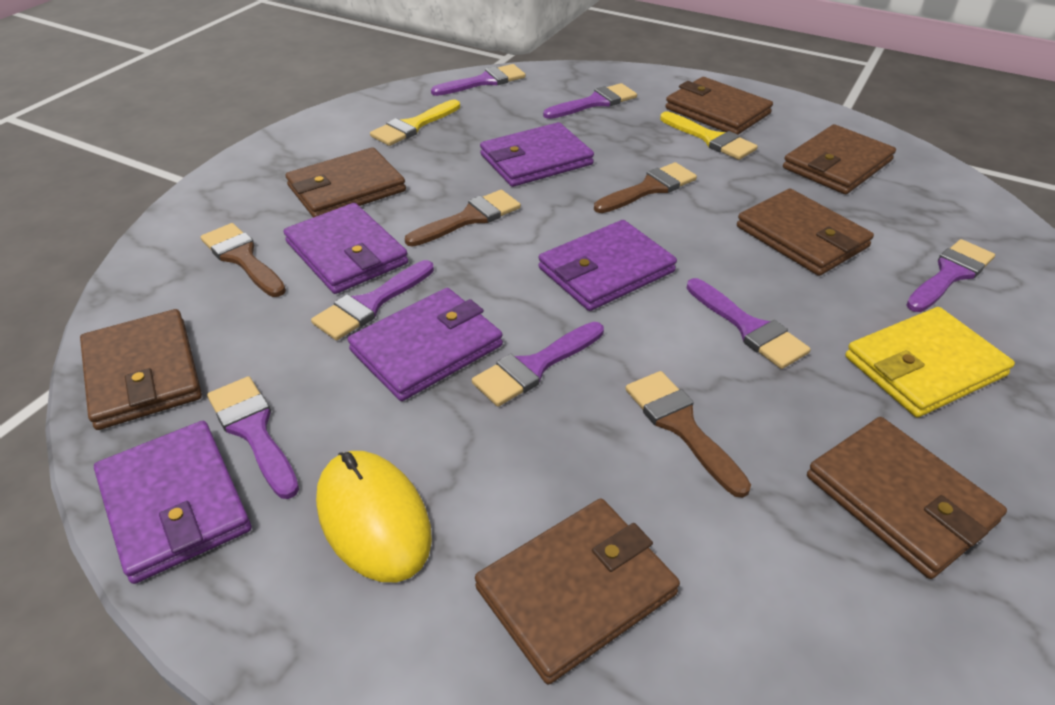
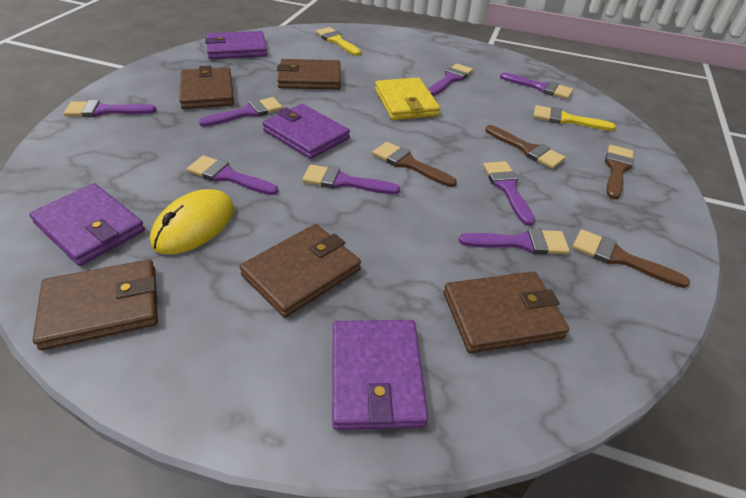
brown wallet: [80,309,202,430] [285,147,406,218] [475,498,680,684] [665,77,773,135] [737,189,874,276] [783,124,896,194] [807,417,1007,579] = 7 -> [33,259,158,350] [179,66,234,109] [240,224,361,318] [277,59,341,90] [443,271,569,353] = 5
purple brush: [207,376,299,499] [311,260,434,341] [431,64,526,96] [472,322,604,406] [543,83,637,119] [686,278,811,369] [906,239,995,312] = 7 -> [64,100,157,117] [187,155,278,195] [199,97,283,127] [302,165,400,194] [428,64,473,96] [459,228,570,255] [483,161,535,226] [500,72,573,99] = 8
purple wallet: [94,421,252,584] [283,203,408,294] [348,288,503,401] [480,122,594,187] [538,220,677,311] = 5 -> [29,183,145,266] [205,31,267,59] [262,104,350,159] [332,320,428,430] = 4

